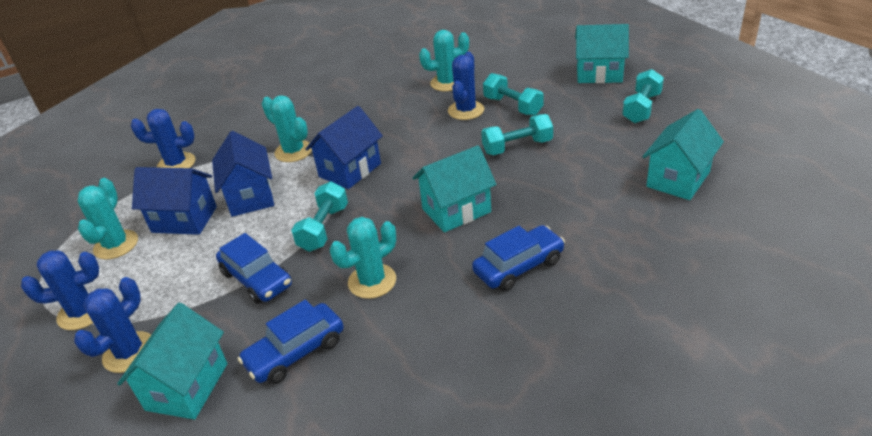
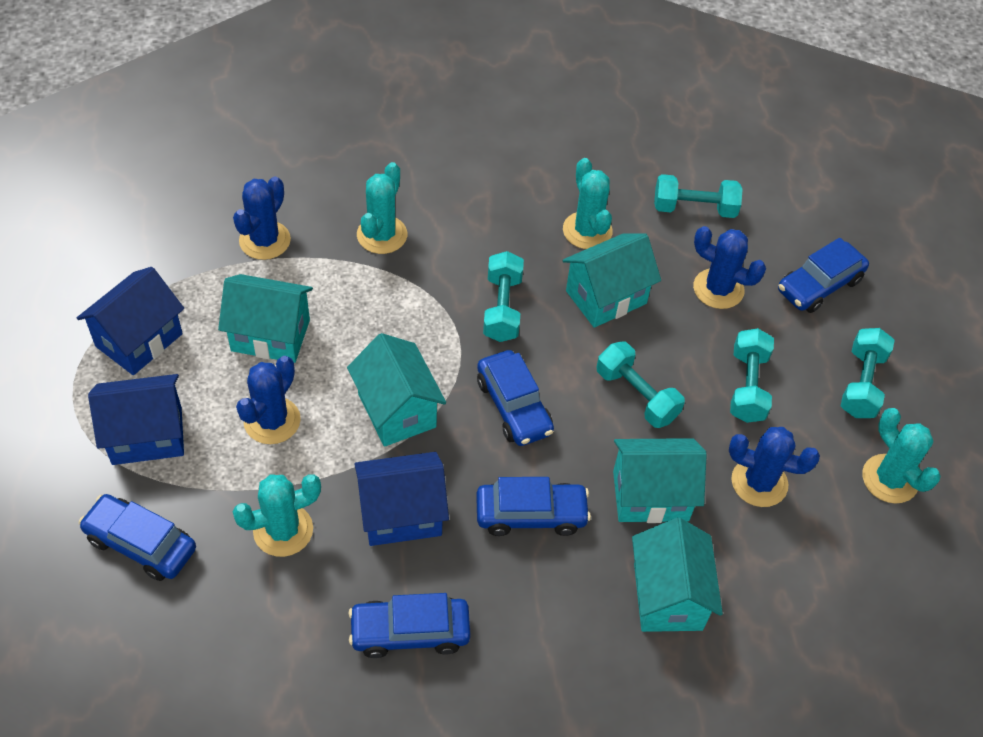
blue car: [216,233,292,304] [238,299,344,384] [472,225,565,291] = 3 -> [79,494,196,581] [349,593,471,658] [476,477,591,536] [477,350,554,446] [778,238,869,313] = 5
turquoise dumbbell: [291,181,348,252] [481,114,553,155] [483,73,544,116] [622,69,664,123] = 4 -> [483,251,524,342] [597,341,685,428] [654,174,743,218] [730,328,774,423] [841,328,895,418] = 5
turquoise house: [117,303,227,419] [413,145,497,232] [575,24,629,83] [642,109,724,200] = 4 -> [218,274,313,363] [347,333,446,447] [563,233,661,328] [613,438,707,523] [632,518,723,632] = 5

